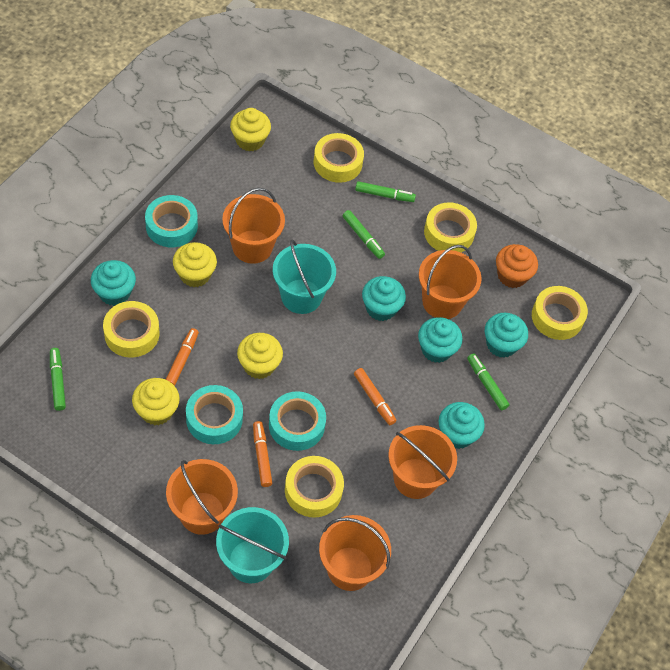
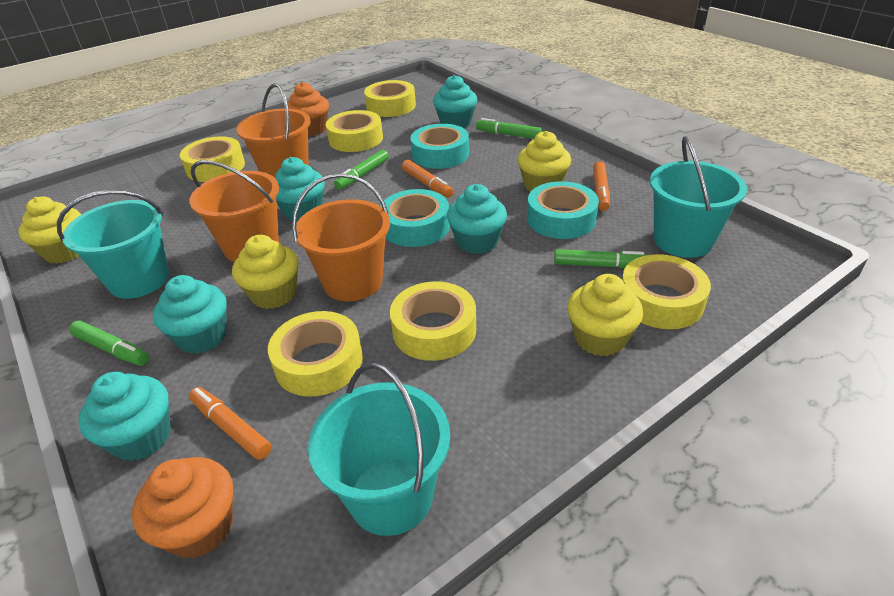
orange bucket: [166,459,238,535] [222,188,285,264] [319,515,391,591] [388,425,457,499] [419,245,482,319] = 5 -> [190,160,279,262] [236,83,311,178] [292,173,390,301] = 3
orange cupcake: [496,244,538,288] = 1 -> [132,457,233,559] [287,82,329,137] = 2
turquoise bucket: [216,507,289,583] [273,239,336,314] = 2 -> [57,190,169,299] [308,362,450,536] [650,136,747,258] = 3
yellow tape: [103,301,159,358] [285,456,344,517] [314,133,364,183] [424,202,477,252] [532,286,588,340] = 5 -> [180,136,245,182] [268,311,363,397] [326,110,383,152] [364,80,416,117] [390,282,476,361] [622,254,711,329] = 6

